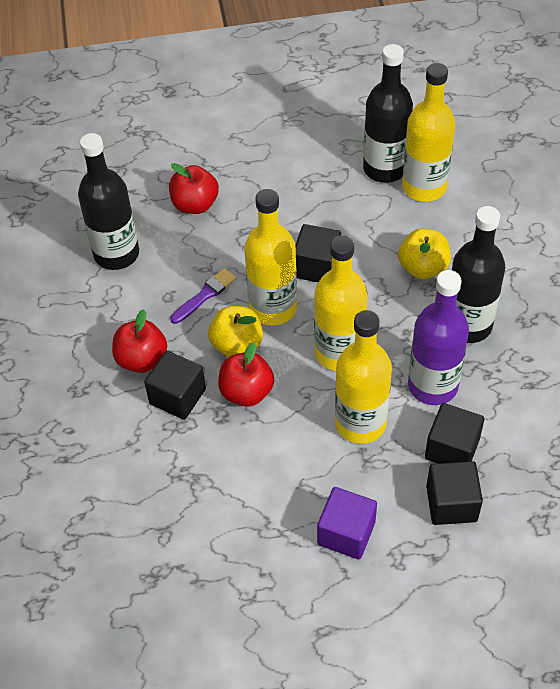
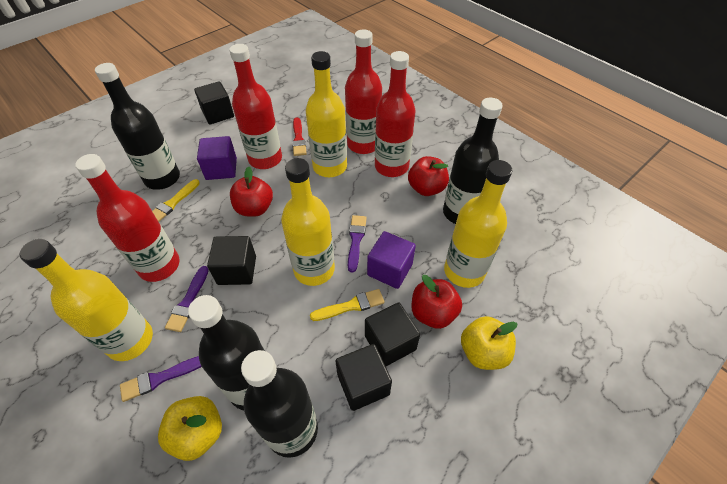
black bottle: [78,133,139,270] [363,44,413,183] [452,206,505,343] = 3 -> [95,63,180,190] [188,295,265,410] [241,350,318,458] [443,98,503,224] = 4
purple bottle: [408,270,469,405] = 1 -> none = 0
purple brush: [170,268,237,324] = 1 -> [120,356,202,402] [165,266,209,332] [348,215,367,272] = 3
purple cube: [317,487,377,559] = 1 -> [197,136,237,180] [367,231,416,289] = 2
red bottle: none = 0 -> [75,154,180,282] [229,44,282,169] [345,29,382,154] [375,51,415,177] = 4
red brush: none = 0 -> [292,117,307,156] = 1
yellow brush: none = 0 -> [152,179,200,222] [310,289,385,321] = 2

